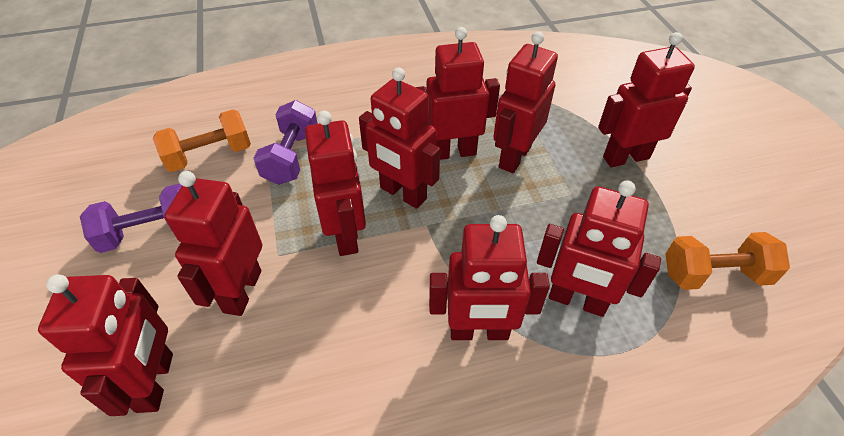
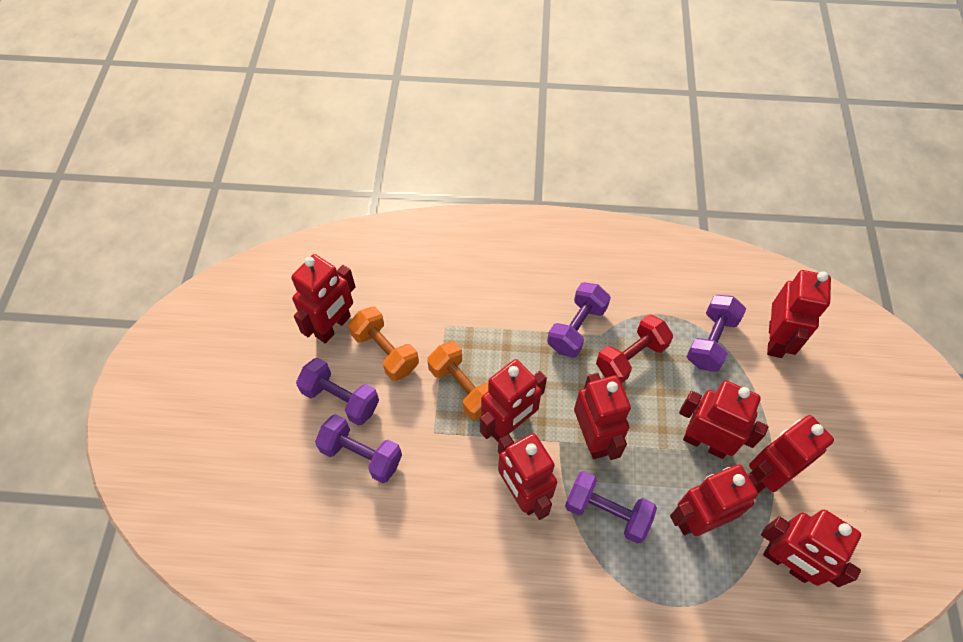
purple dumbbell: [80,183,182,253] [253,100,318,185] = 2 -> [296,358,379,426] [315,414,402,483] [547,282,611,357] [565,471,657,544] [686,295,746,372] = 5
red dumbbell: none = 0 -> [596,315,673,383] = 1

